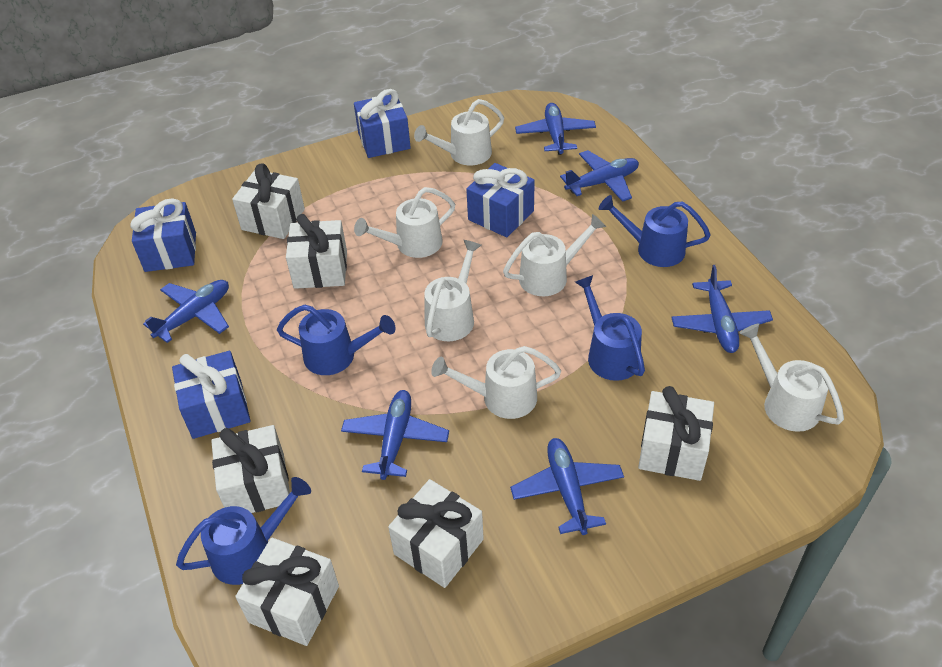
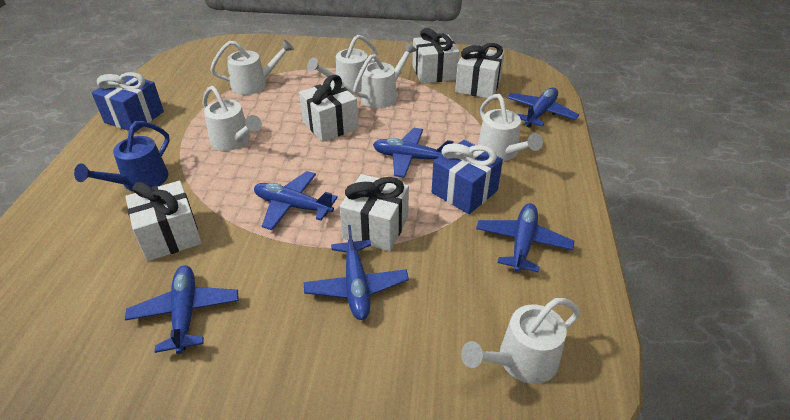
blue gift: [130,198,196,272] [172,351,251,439] [354,89,411,158] [466,163,535,237] = 4 -> [92,72,164,132] [432,140,503,214] = 2
blue watering can: [176,477,311,585] [277,305,396,375] [575,275,645,381] [599,195,711,267] = 4 -> [74,121,170,191] = 1
white gift: [211,425,290,513] [232,163,305,239] [235,538,339,646] [286,214,347,289] [388,479,484,588] [638,386,714,481] = 6 -> [125,181,202,261] [299,75,359,142] [340,174,409,251] [413,28,459,84] [455,43,504,98] = 5

